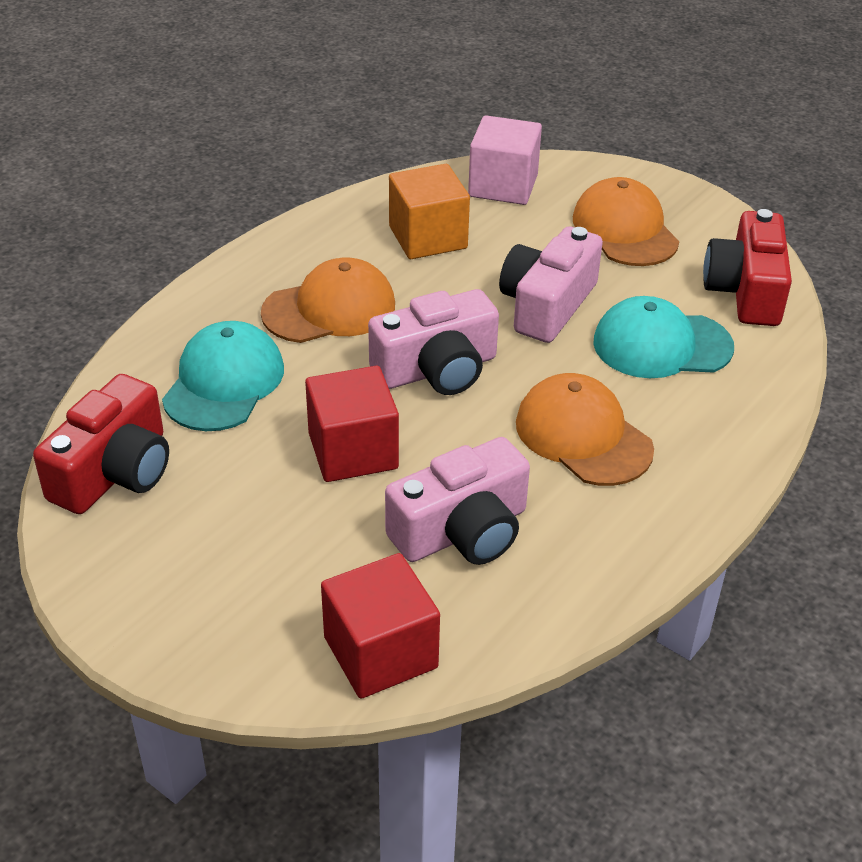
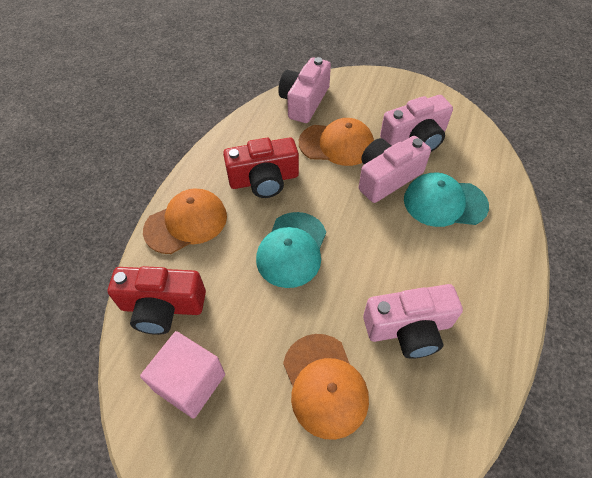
orange cube: [389,164,470,259] = 1 -> none = 0
pink camera: [368,289,499,395] [385,437,530,565] [499,226,603,343] = 3 -> [278,57,331,123] [359,136,431,203] [363,284,463,359] [380,95,453,152] = 4
red cube: [305,366,399,482] [321,553,440,698] = 2 -> none = 0

